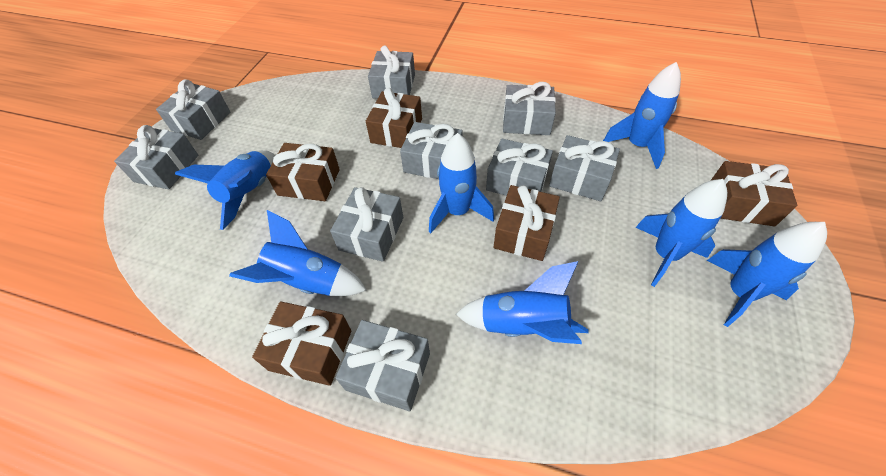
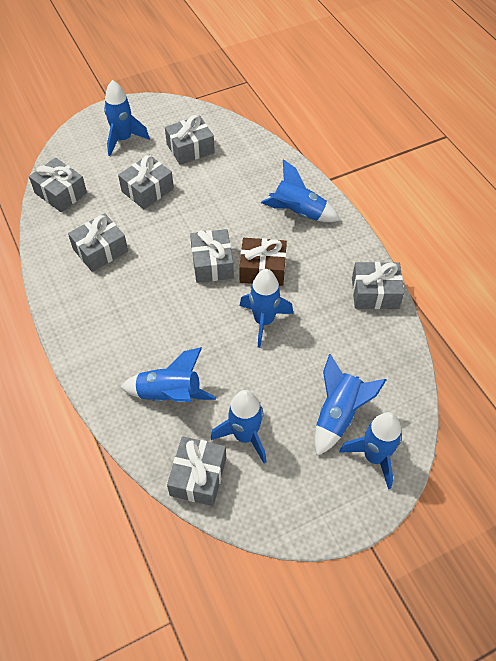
brown gift: [252,301,351,386] [266,143,340,201] [366,88,422,148] [494,185,560,261] [710,161,797,226] = 5 -> [239,238,287,286] = 1
grey gift: [114,125,198,189] [156,79,231,140] [330,187,403,262] [336,320,430,411] [368,46,415,99] [400,122,463,179] [486,138,553,196] [503,82,556,135] [549,135,620,201] = 9 -> [29,158,87,212] [68,213,128,272] [118,155,174,209] [165,115,215,165] [167,436,226,506] [190,229,234,283] [352,262,404,309] = 7

